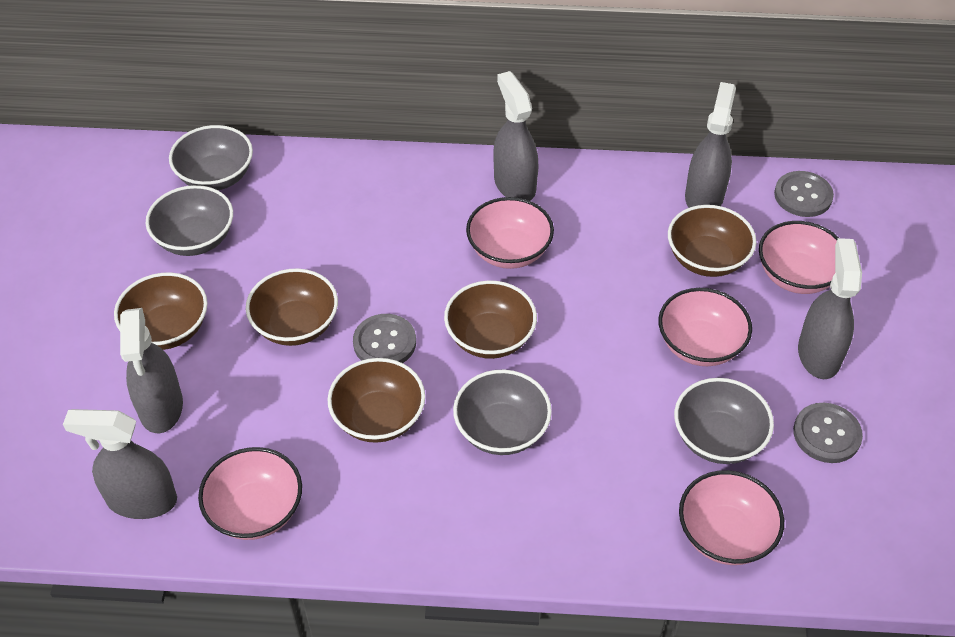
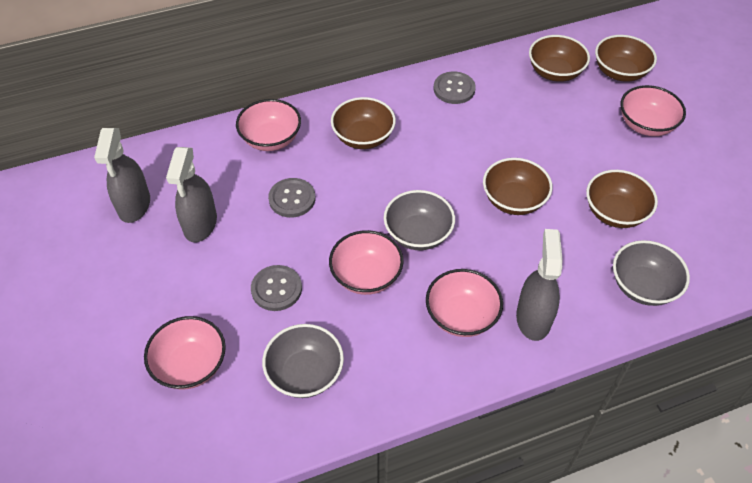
grey bowl: [146,185,233,256] [169,125,253,190] [453,370,552,455] [674,378,774,464] = 4 -> [262,324,344,398] [384,190,455,250] [613,240,690,306] = 3
grey spray bottle: [63,409,177,519] [120,308,183,433] [494,71,538,201] [685,82,736,208] [798,238,862,379] = 5 -> [94,128,150,223] [166,147,217,243] [516,229,563,341] = 3

